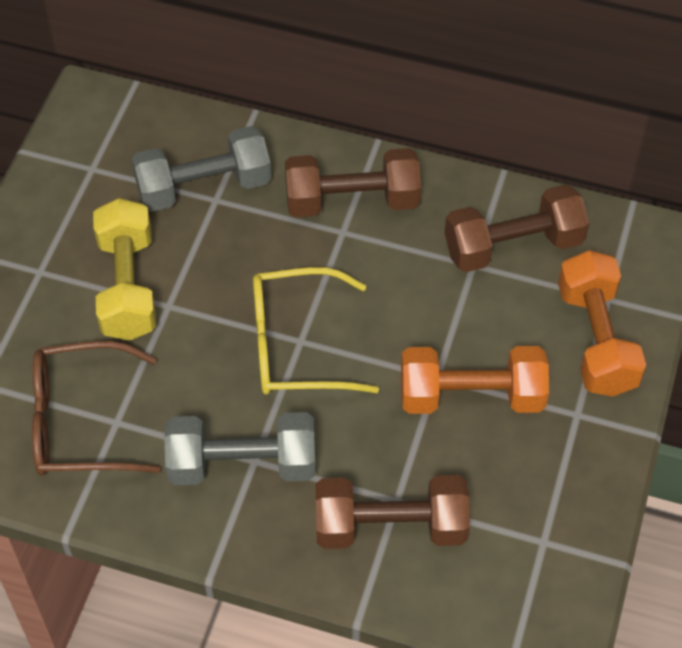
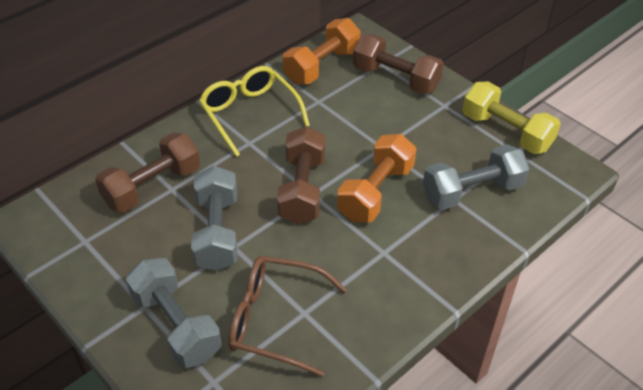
grey dumbbell: [131,126,271,212] [164,412,316,485] = 2 -> [126,258,221,368] [191,166,237,271] [423,144,530,210] = 3

